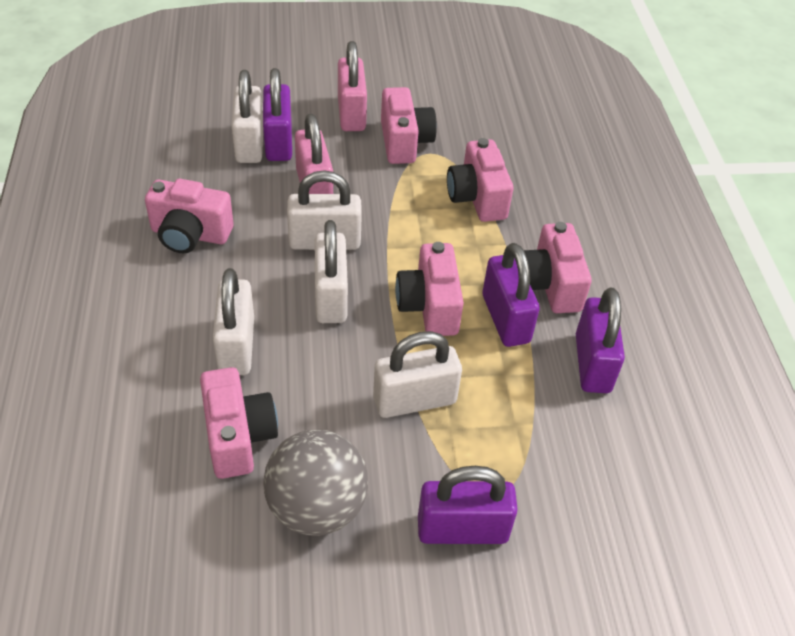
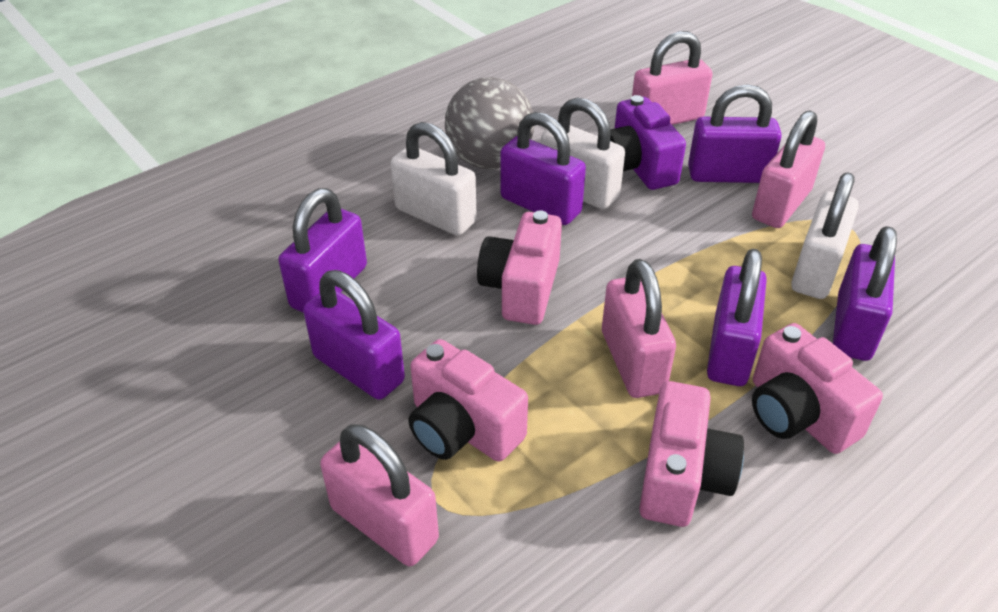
pink camera: [145,179,234,253] [200,367,278,479] [381,87,437,164] [395,242,464,336] [447,138,513,222] [524,222,592,313] = 6 -> [408,339,528,462] [477,210,562,325] [639,381,744,527] [752,323,883,454] = 4
pink padlock: [295,114,333,194] [338,41,367,131] = 2 -> [320,424,439,566] [602,259,676,398] [632,31,713,125] [752,110,825,228] = 4
purple camera: none = 0 -> [610,95,686,190] = 1
purple padlock: [263,68,292,161] [418,466,518,544] [482,243,540,347] [576,288,625,393] = 4 -> [278,188,367,313] [303,270,405,400] [500,112,586,225] [688,84,782,183] [707,249,767,386] [833,226,897,361] = 6
white padlock: [213,268,254,375] [232,70,263,163] [287,170,362,250] [314,220,348,323] [373,331,462,418] = 5 -> [391,122,477,236] [541,98,625,209] [791,172,859,299] = 3

